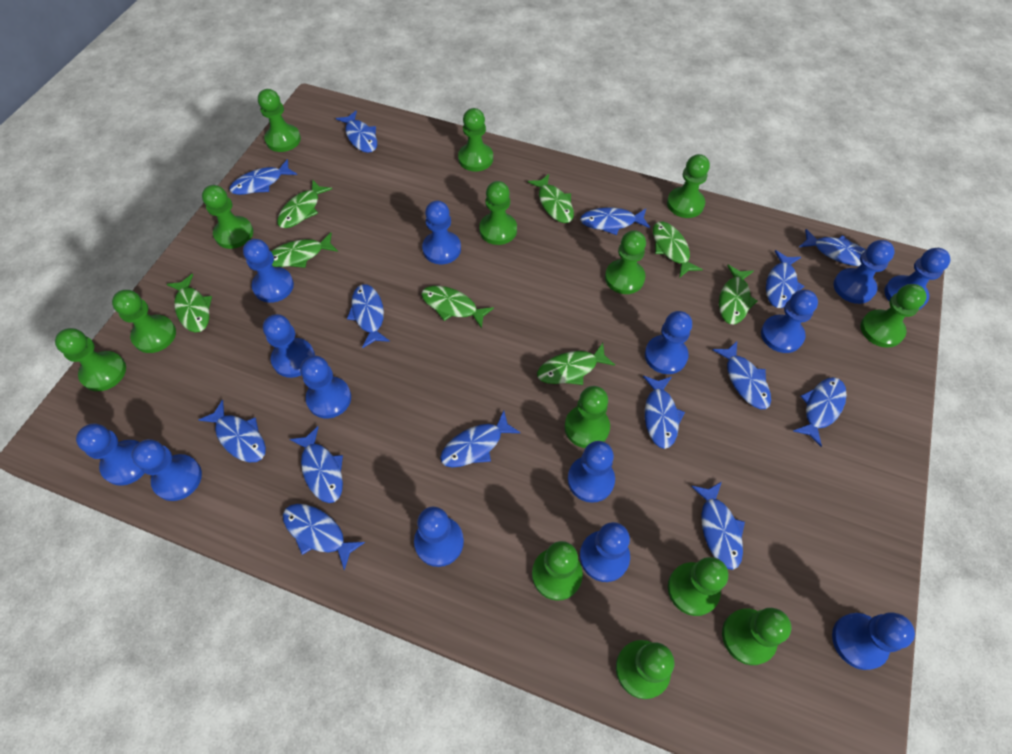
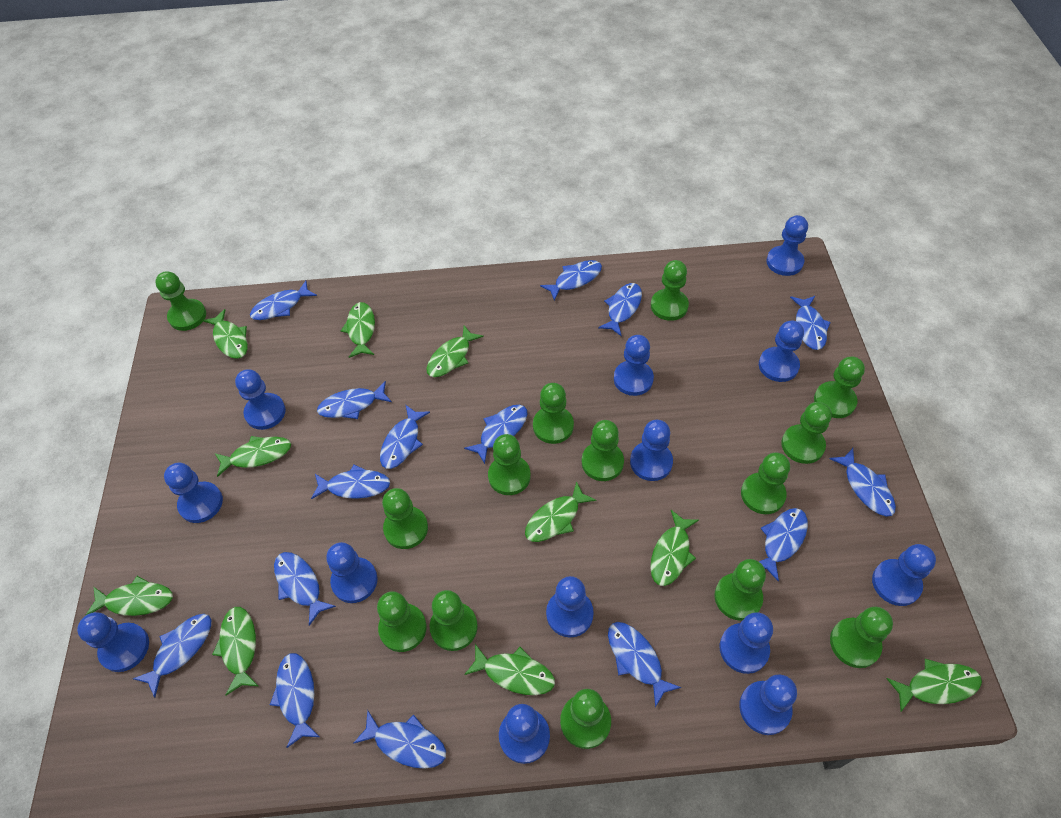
blue fish: [199,400,266,462] [229,159,297,195] [283,504,365,571] [290,426,343,503] [336,111,377,153] [347,284,390,348] [440,411,520,468] [580,207,650,235] [643,376,685,449] [691,482,745,570] [713,341,771,409] [766,250,804,308] [793,377,847,447] [799,229,866,266] = 14 -> [133,614,211,697] [250,281,317,320] [270,653,320,748] [274,552,336,626] [311,464,390,499] [317,381,392,419] [353,710,446,769] [380,404,430,469] [464,405,527,464] [540,260,602,301] [598,283,642,337] [608,622,681,707] [759,508,808,582] [790,296,831,350] [829,448,896,517] = 15
blue pawn: [76,423,145,486] [132,439,202,501] [243,239,294,303] [263,314,315,378] [300,356,351,418] [414,507,464,567] [422,201,461,264] [568,441,615,503] [580,522,630,582] [645,311,692,374] [761,290,818,353] [832,612,915,670] [834,240,895,304] [884,248,951,310] = 14 -> [77,612,149,672] [164,463,223,523] [235,369,286,430] [326,542,378,603] [499,704,550,764] [546,576,594,637] [614,335,654,396] [630,420,673,481] [720,612,773,674] [739,675,797,735] [759,321,804,382] [766,215,808,276] [872,544,936,606] = 13
green fish: [167,274,212,333] [271,233,338,268] [277,180,332,228] [421,286,494,329] [528,174,574,223] [537,343,615,385] [653,222,703,278] [719,265,757,324] = 8 -> [85,576,173,616] [202,309,248,359] [212,607,258,696] [214,436,291,477] [341,302,375,358] [426,325,484,377] [464,644,555,695] [525,481,596,542] [650,510,699,586] [886,659,982,712] = 10

